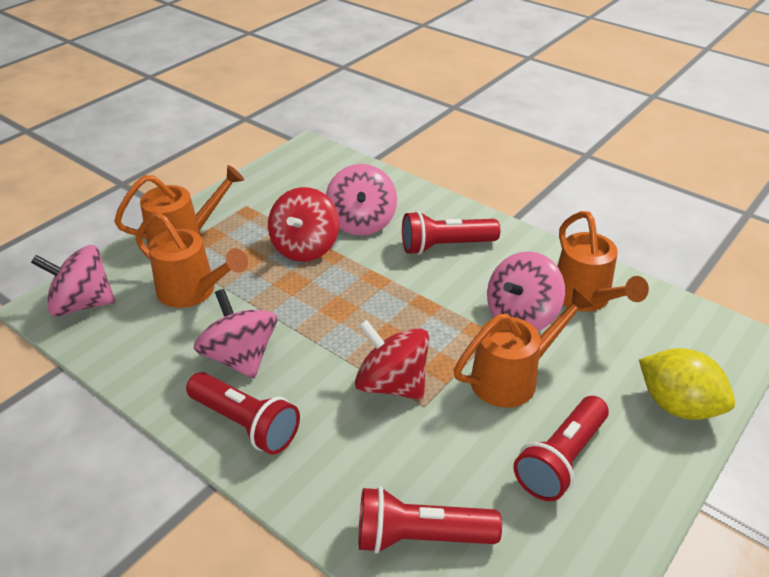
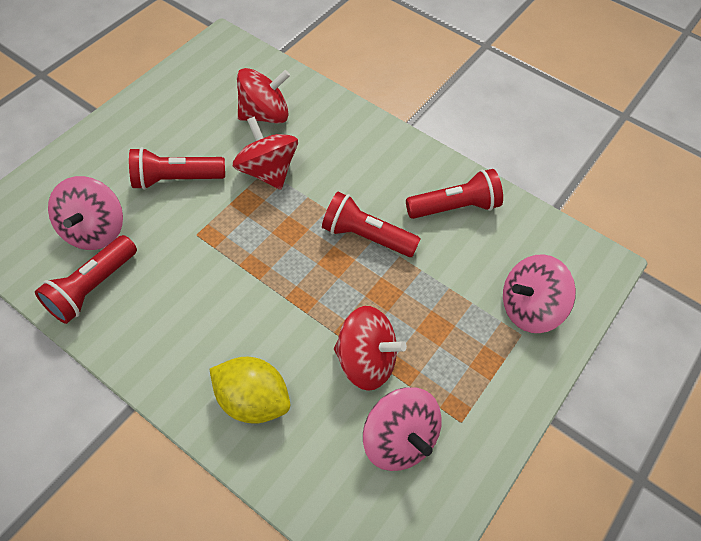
orange watering can: [114,165,244,249] [136,212,248,308] [454,288,593,408] [557,211,649,312] = 4 -> none = 0
pink spinning top: [31,245,115,316] [194,289,277,379] [326,164,397,236] [487,251,565,331] = 4 -> [48,176,123,250] [363,387,442,471] [503,254,576,333] = 3
red spinning top: [268,187,339,262] [355,320,429,400] = 2 -> [233,116,298,190] [237,68,290,124] [334,306,407,391] = 3

